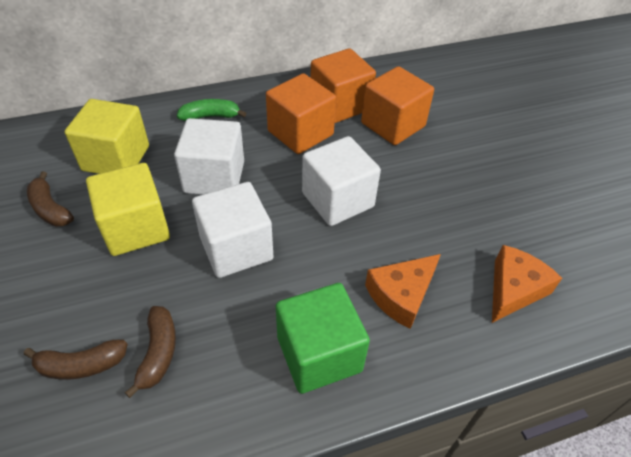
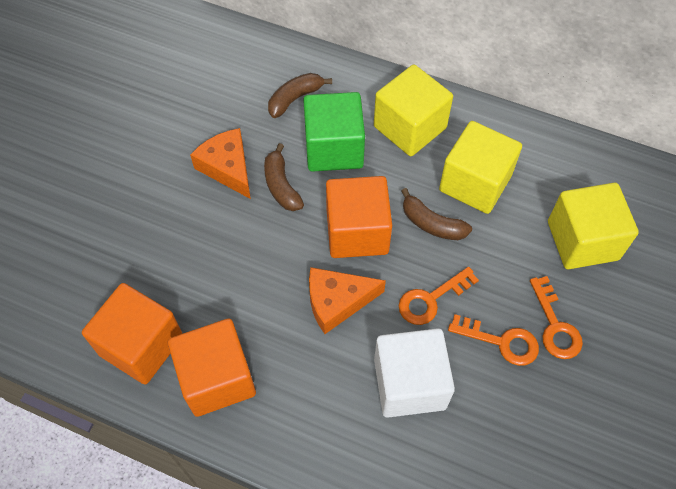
green banana: [177,99,246,121] = 1 -> none = 0
orange key: none = 0 -> [399,267,479,325] [448,314,539,366] [530,276,583,359] = 3
white cube: [174,118,244,195] [192,182,273,278] [302,136,381,226] = 3 -> [374,328,455,417] = 1
yellow cube: [65,99,149,174] [86,163,170,256] = 2 -> [374,65,453,156] [439,121,522,214] [548,183,639,269] = 3

